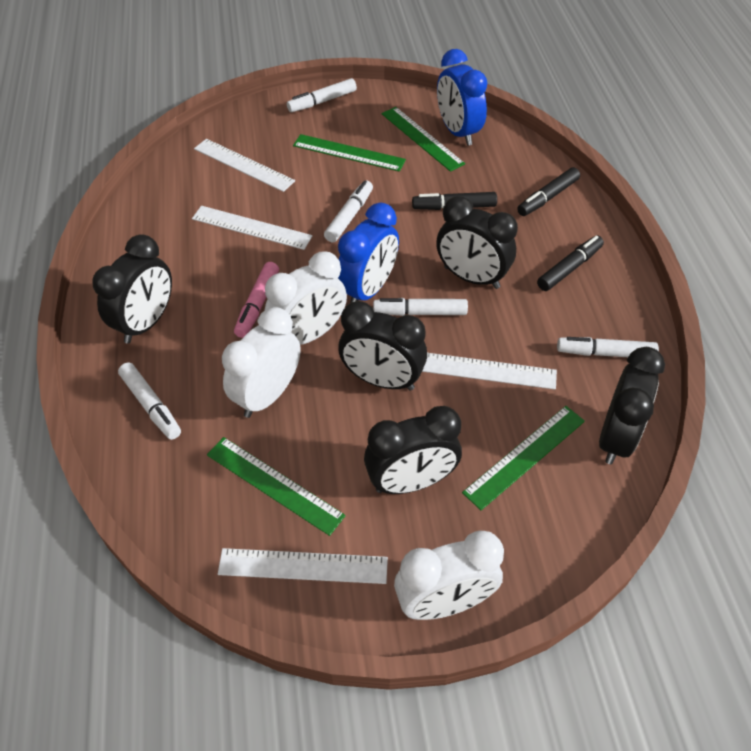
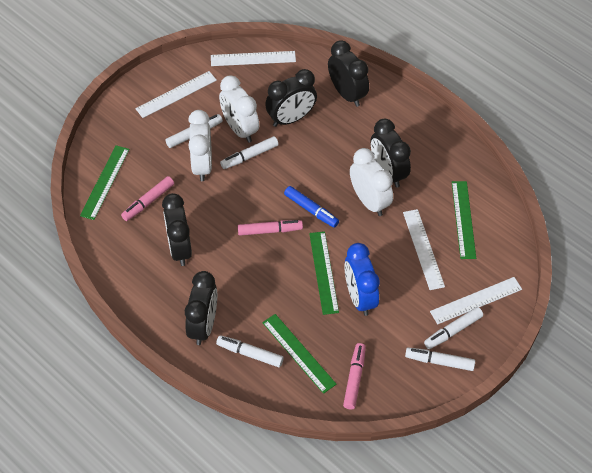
black marker: [412,192,497,210] [517,167,580,216] [537,236,604,291] = 3 -> none = 0
blue clock: [338,203,399,303] [437,49,488,146] = 2 -> [344,243,380,316] = 1
blue marker: none = 0 -> [284,186,339,228] = 1
pink marker: [234,262,279,338] = 1 -> [121,176,174,221] [238,220,303,236] [343,343,366,409] = 3

